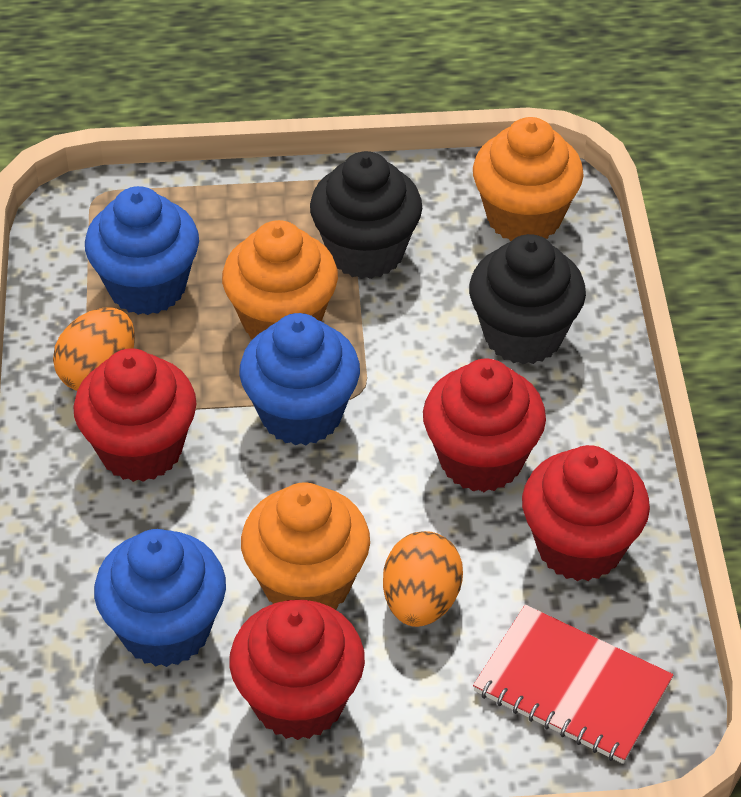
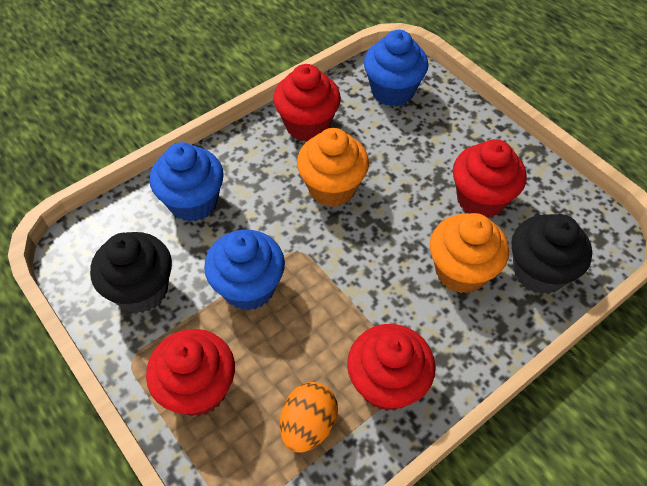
orange cupcake: [222,220,338,339] [241,482,370,610] [473,117,584,241] = 3 -> [297,128,369,207] [430,213,509,293] = 2
orange egg: [53,307,135,391] [383,531,463,627] = 2 -> [280,382,338,452] = 1
red notebook: [473,605,674,764] = 1 -> none = 0

